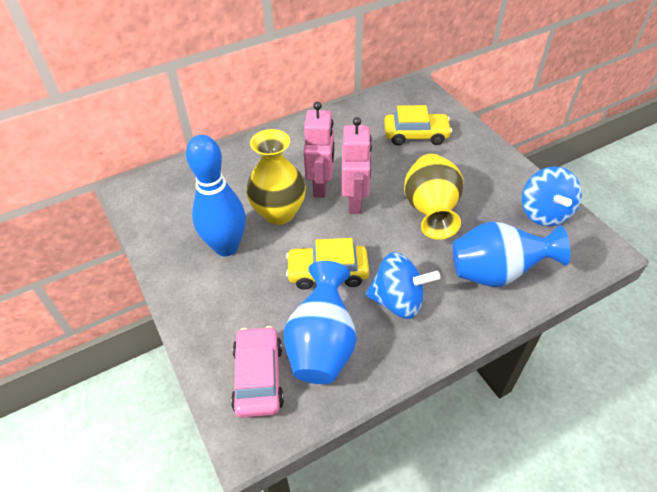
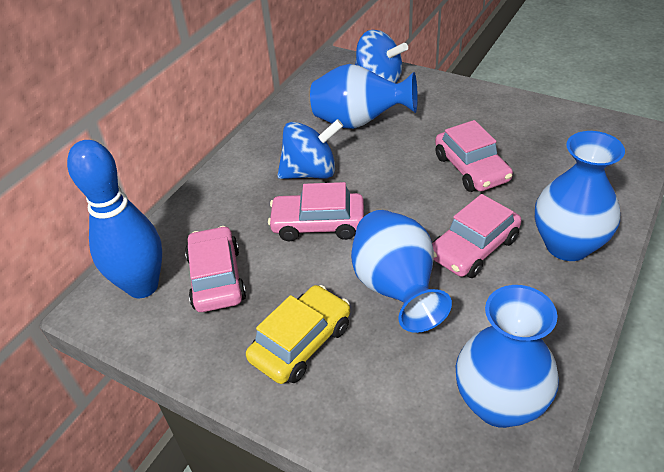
blue vase: [284,261,357,384] [453,222,570,287] = 2 -> [310,64,418,129] [351,210,452,333] [456,285,559,428] [535,131,625,261] = 4
pink car: [231,326,284,418] = 1 -> [185,226,246,312] [268,182,364,241] [432,194,521,278] [435,120,513,192] = 4
pink robot: [304,102,334,198] [342,117,372,214] = 2 -> none = 0
yellow car: [286,238,369,289] [384,105,452,145] = 2 -> [246,285,350,384] = 1
yellow vase: [246,129,306,225] [404,154,464,240] = 2 -> none = 0

